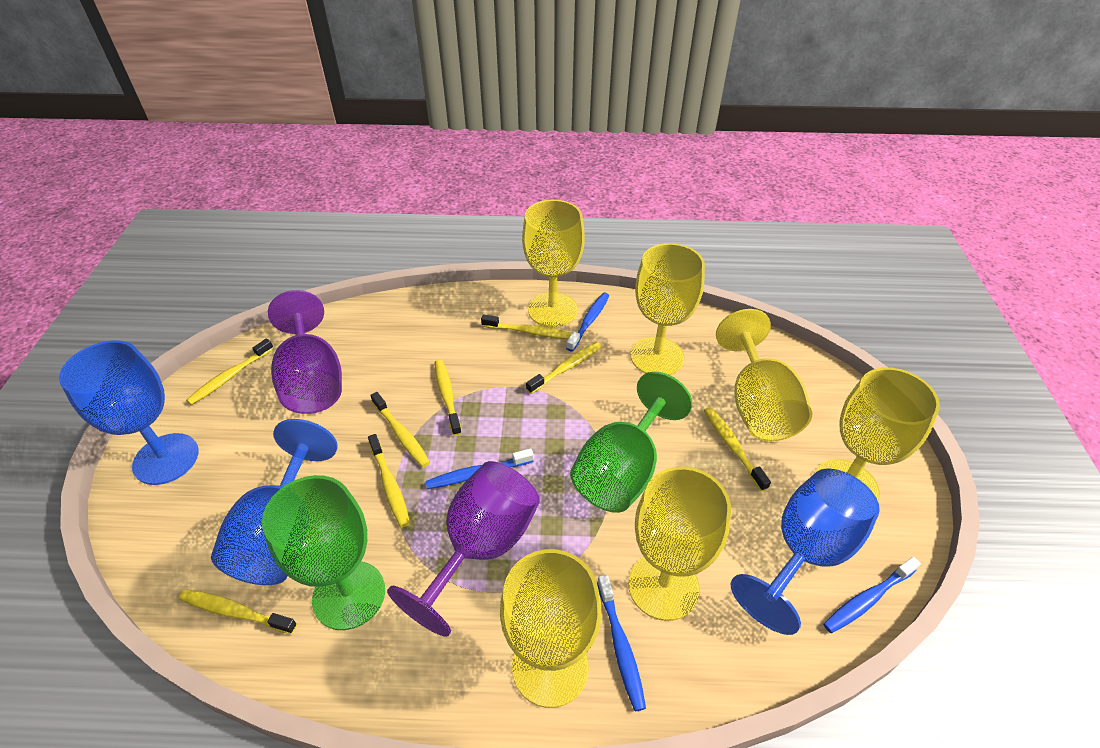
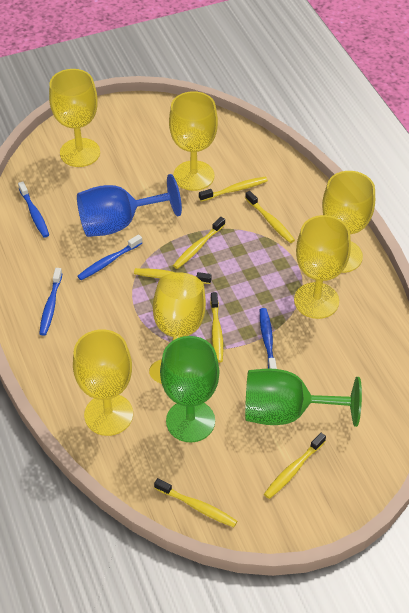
blue goblet: [59,340,199,485] [211,419,338,585] [731,468,880,635] = 3 -> [77,174,182,237] = 1
purple goblet: [268,290,342,414] [387,461,540,637] = 2 -> none = 0
yellow toothbrush: [179,589,297,634] [186,338,274,405] [368,434,410,528] [370,392,430,467] [434,360,462,436] [481,314,571,339] [526,342,602,394] [704,407,771,491] = 8 -> [134,268,212,284] [154,478,237,527] [173,217,225,269] [199,176,268,202] [210,292,223,363] [245,191,295,243] [264,433,326,499] = 7

